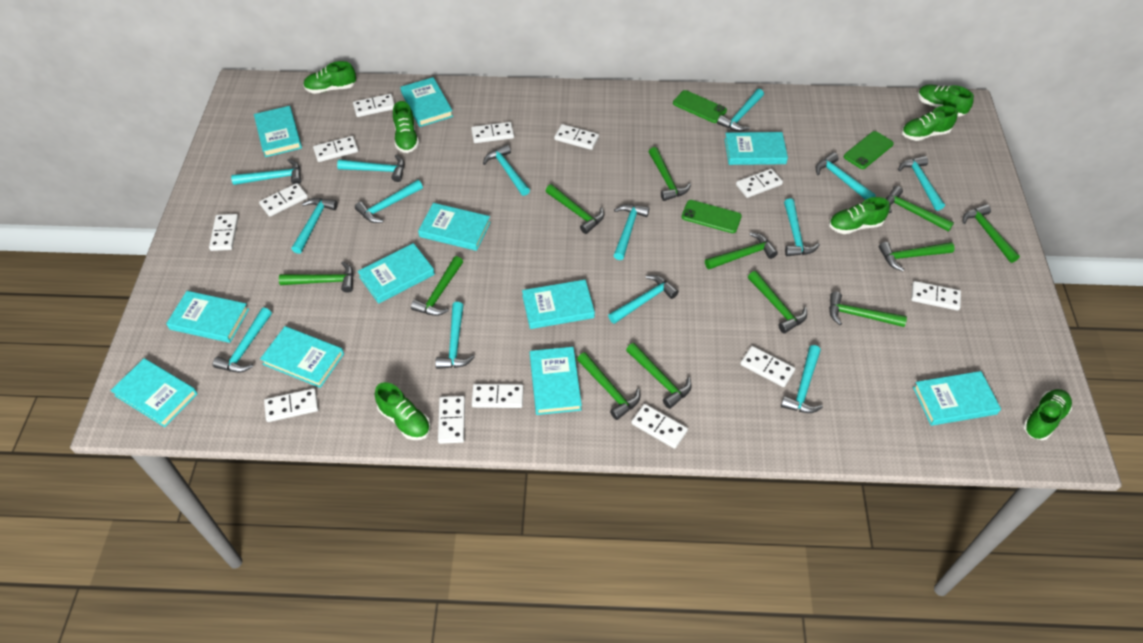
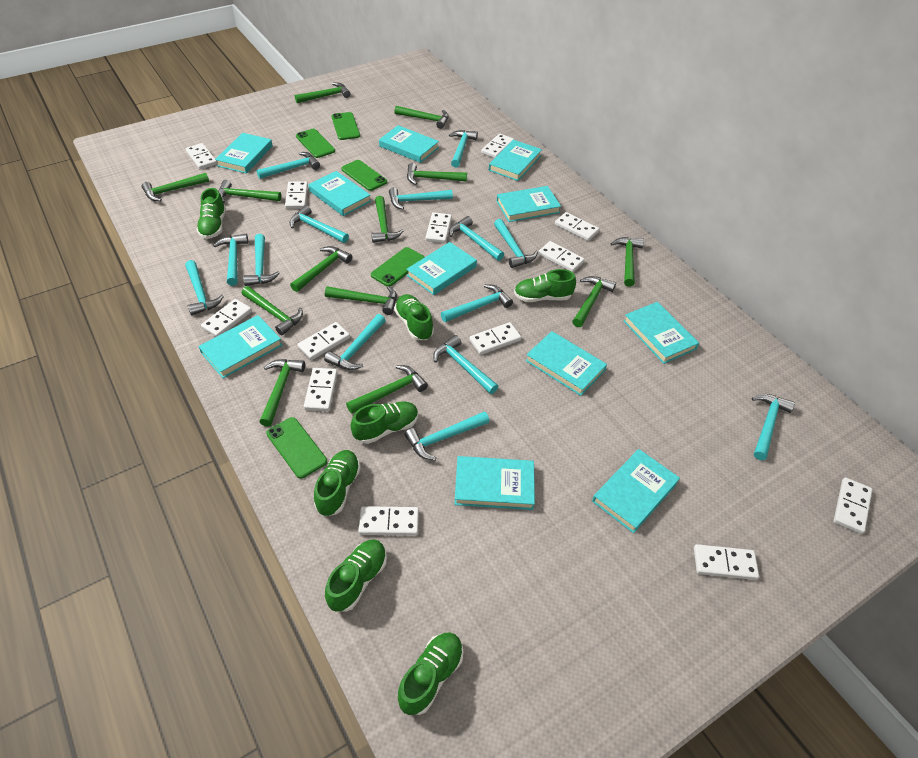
green hammer: [279,261,354,293] [411,256,463,316] [546,184,604,234] [577,352,640,420] [626,343,692,409] [649,147,691,201] [705,232,778,269] [748,271,807,333] [829,292,907,327] [879,242,955,271] [886,186,954,232] [963,204,1020,263] = 12 -> [141,173,209,201] [219,180,281,203] [242,286,303,335] [260,359,305,427] [290,246,352,292] [295,82,351,103] [325,286,397,315] [346,365,428,414] [371,196,403,243] [394,106,449,129] [407,163,467,185] [572,276,616,327] [611,237,644,287] = 13
green phone: [673,90,727,123] [682,200,742,233] [844,131,894,169] = 3 -> [266,417,327,479] [296,129,335,158] [332,112,360,140] [341,160,387,191] [371,247,425,287] = 5

